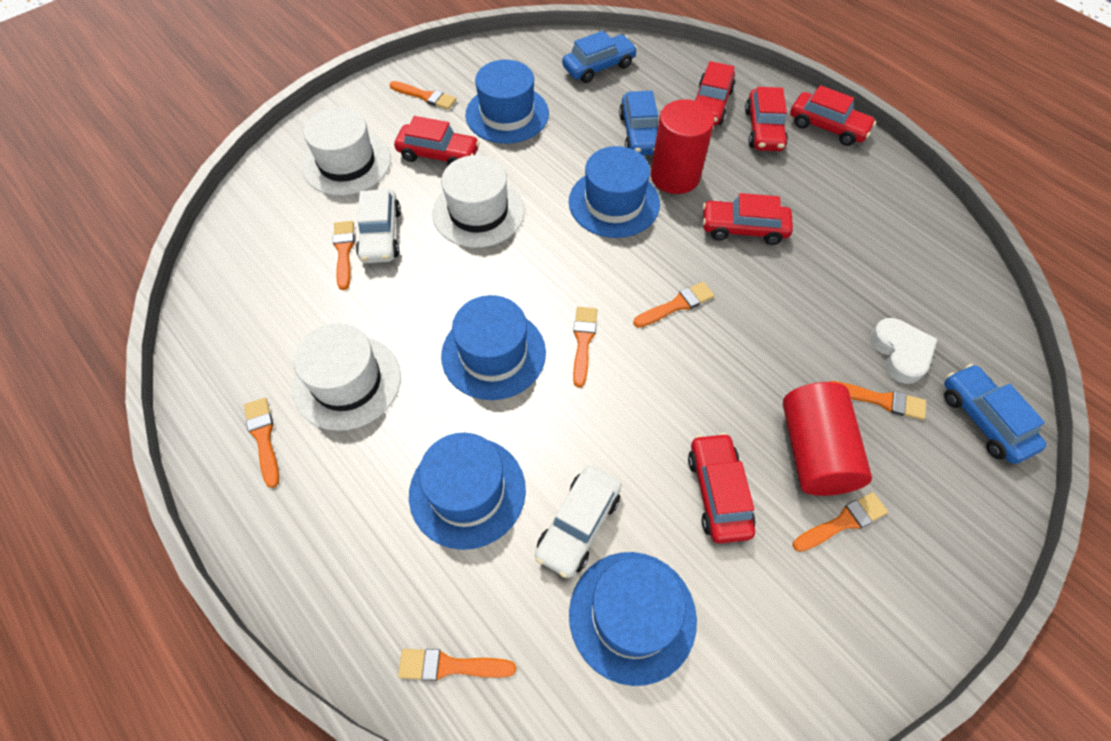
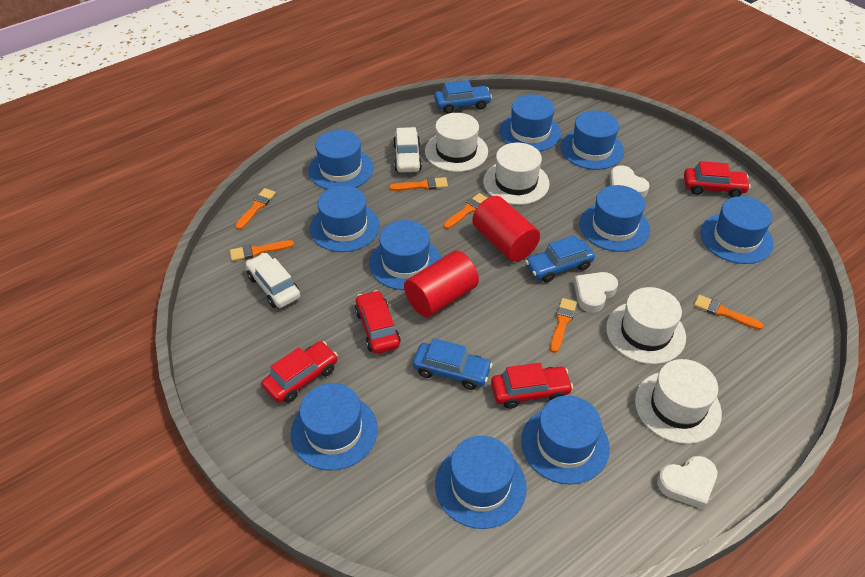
blue hat: [409,433,526,550] [441,295,546,400] [465,60,549,143] [569,146,660,238] [569,552,697,686] = 5 -> [290,383,378,470] [308,130,373,190] [310,186,380,252] [369,220,441,290] [435,436,526,529] [499,94,561,151] [521,396,610,484] [560,111,624,170] [580,185,650,252] [700,196,774,264] = 10
orange brush: [244,398,279,488] [333,221,355,290] [389,81,456,110] [398,649,516,681] [573,307,597,388] [633,282,714,328] [793,492,888,552] [830,381,926,420] = 8 -> [230,240,294,261] [235,188,276,230] [389,177,448,191] [443,193,487,229] [550,298,577,353] [694,295,764,330] = 6
red car: [394,116,480,165] [688,433,755,544] [695,61,736,125] [702,193,793,245] [745,87,788,151] [790,85,876,146] = 6 -> [262,341,338,403] [355,290,401,354] [491,363,573,409] [684,161,751,197] = 4
white hat: [292,323,401,431] [302,107,391,195] [432,155,525,248] = 3 -> [425,113,488,172] [483,143,549,205] [606,287,686,364] [635,359,722,444] = 4
white heart: [870,318,938,384] = 1 -> [574,272,618,313] [610,165,650,198] [657,456,717,509] = 3

